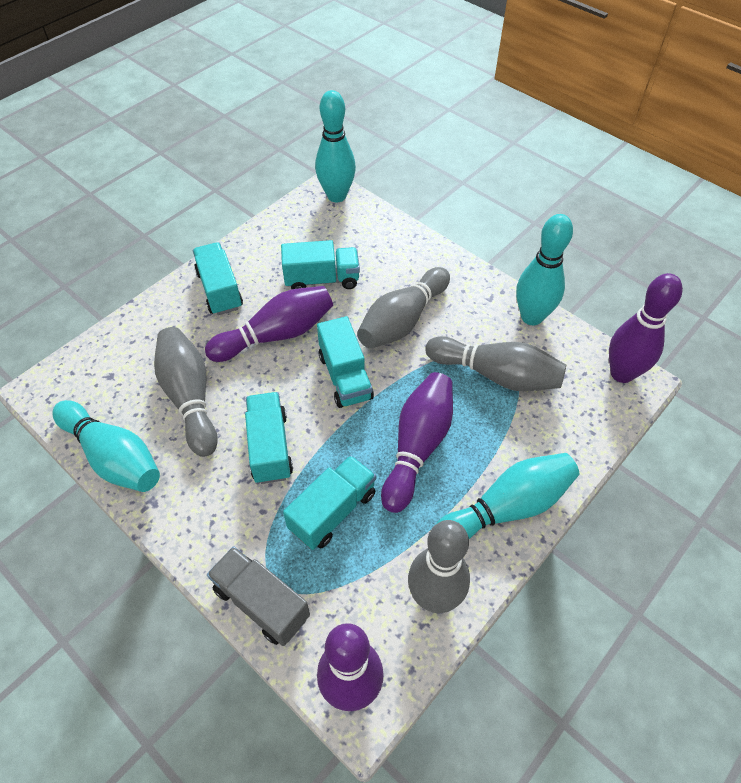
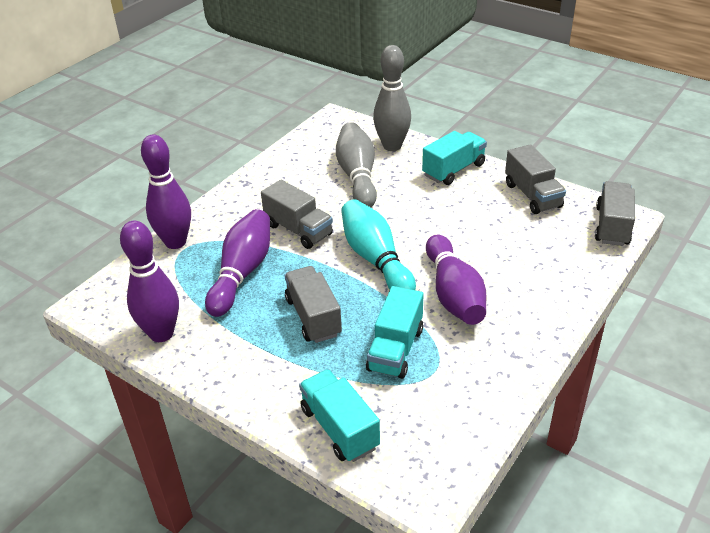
grey bowling pin: [154,327,218,457] [357,267,450,348] [408,520,470,613] [425,336,566,391] = 4 -> [336,122,377,207] [373,45,411,151] = 2
grey truck: [207,546,310,646] = 1 -> [261,180,333,249] [285,266,342,343] [505,144,566,214] [595,181,635,246] = 4
turquoise bowling pin: [53,400,160,492] [315,90,356,202] [436,453,579,539] [516,214,573,325] = 4 -> [341,199,416,290] = 1
turquoise truck: [193,242,243,315] [245,392,293,484] [281,240,360,289] [283,455,376,550] [317,316,374,408] = 5 -> [299,369,380,462] [366,286,424,379] [422,131,487,185] = 3

